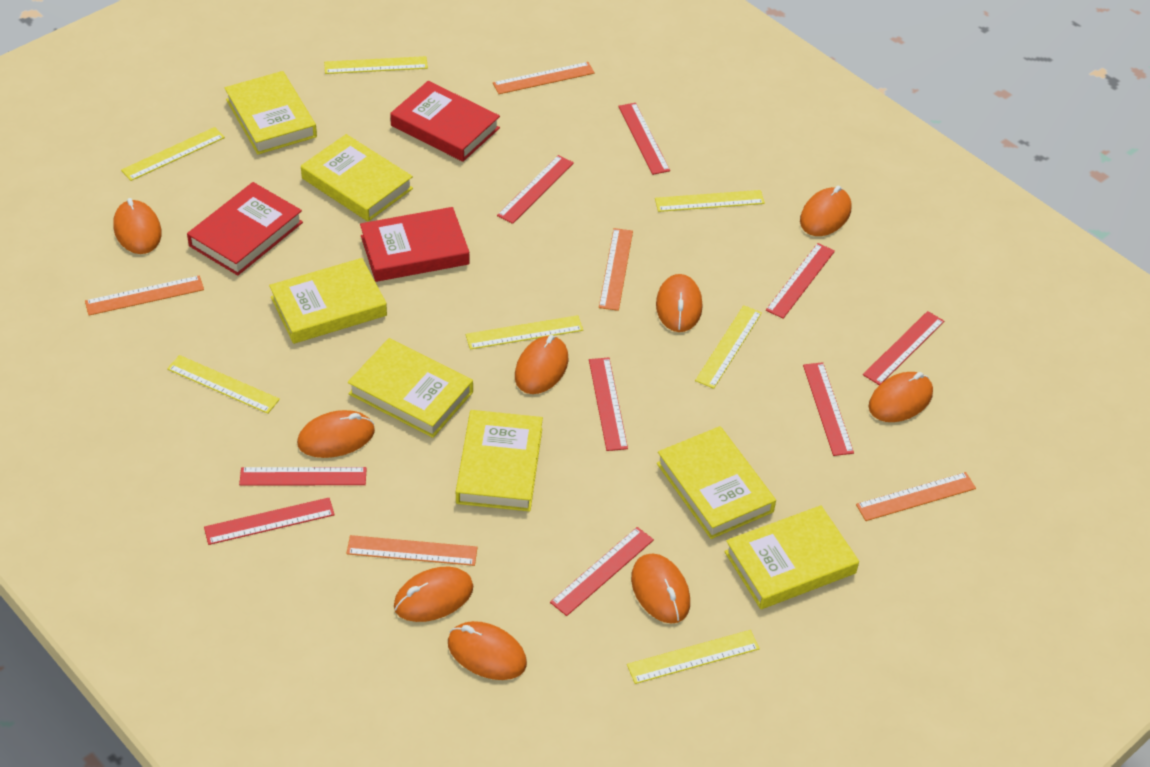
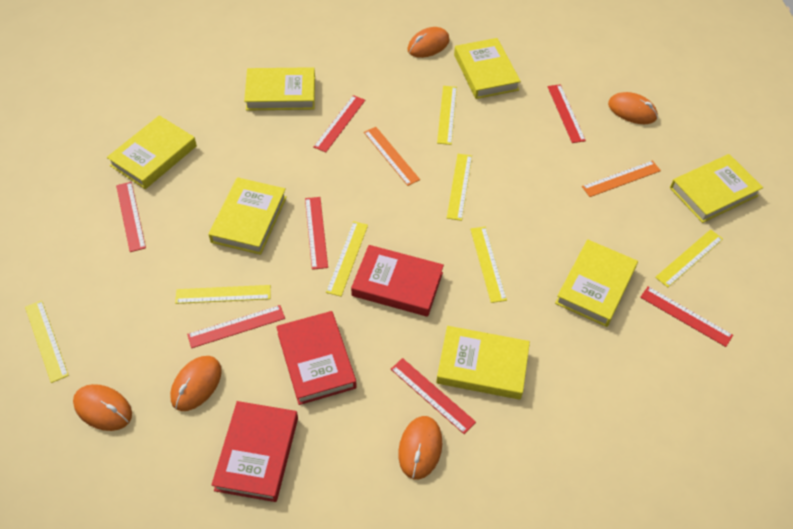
orange mouse: [113,198,162,254] [297,410,375,458] [394,567,473,622] [448,621,527,680] [515,335,569,394] [631,553,690,624] [656,274,703,332] [800,186,852,236] [869,372,933,422] = 9 -> [73,384,132,431] [170,356,222,411] [398,416,442,480] [407,27,450,58] [608,92,658,124] = 5
orange ruler: [85,275,204,316] [346,535,478,566] [493,62,595,94] [599,228,633,311] [856,472,976,521] = 5 -> [364,127,420,186] [582,161,661,197] = 2
red ruler: [204,498,335,545] [239,467,367,486] [497,155,574,224] [550,527,654,616] [589,358,628,451] [618,103,670,175] [766,243,835,319] [803,362,854,456] [863,311,944,385] = 9 -> [116,182,146,252] [187,305,285,348] [305,197,328,270] [314,95,365,152] [391,358,476,434] [547,84,586,143] [640,286,733,347] = 7

